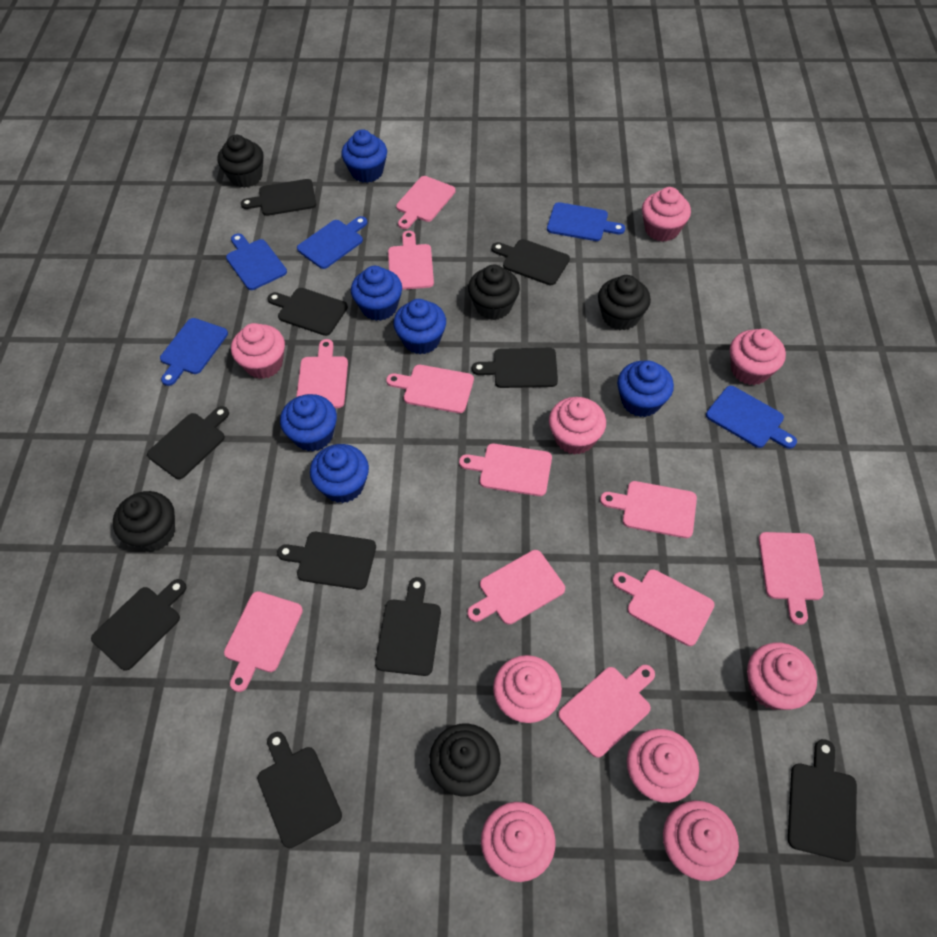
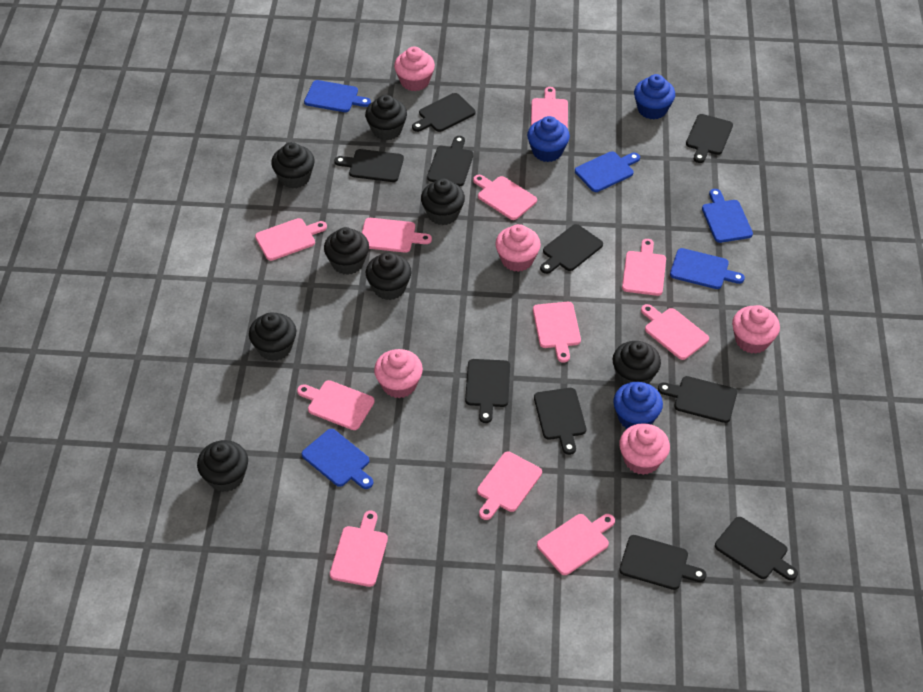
black cupcake: [113,491,175,552] [217,135,264,188] [429,723,501,797] [468,265,520,320] [598,275,651,330] = 5 -> [197,440,248,492] [249,312,296,361] [271,142,314,189] [324,227,369,275] [365,95,407,140] [366,252,412,300] [421,178,465,225] [612,341,661,385] = 8
blue cupcake: [280,394,337,452] [310,444,369,503] [341,129,387,183] [351,266,402,321] [393,299,446,354] [617,361,674,417] = 6 -> [527,116,570,162] [613,382,663,429] [634,74,675,119] = 3
pink cupcake: [231,323,285,379] [481,802,556,882] [493,655,562,723] [549,397,606,455] [627,729,699,803] [642,187,691,242] [663,800,739,881] [730,329,786,385] [747,643,817,710] = 9 -> [374,349,423,398] [394,46,435,91] [495,224,541,272] [619,423,670,475] [732,305,780,354] = 5

